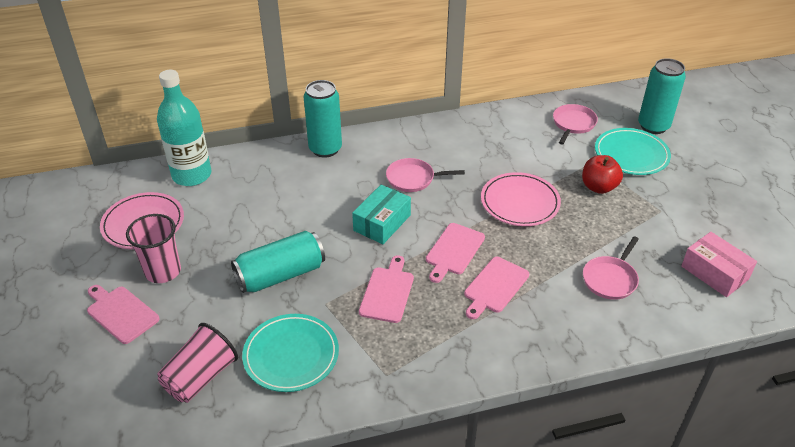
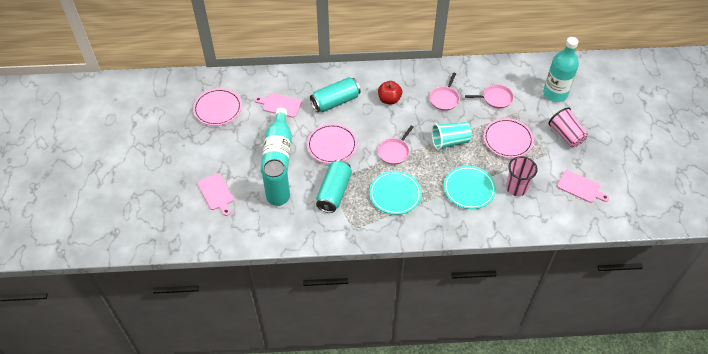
pink box: [681,232,757,297] = 1 -> none = 0
pink cutting board: [87,285,160,344] [359,255,414,323] [426,223,485,283] [464,257,529,319] = 4 -> [198,173,234,216] [255,93,302,118] [557,170,609,203] = 3
pink plate: [100,192,184,249] [481,172,561,226] = 2 -> [193,88,242,126] [307,124,357,164] [483,118,534,158] = 3
turquoise bottle: [157,70,211,186] = 1 -> [260,108,292,173] [543,37,579,102] = 2
turquoise box: [352,185,411,244] = 1 -> none = 0
turquoise cup: none = 0 -> [432,122,472,150] = 1

